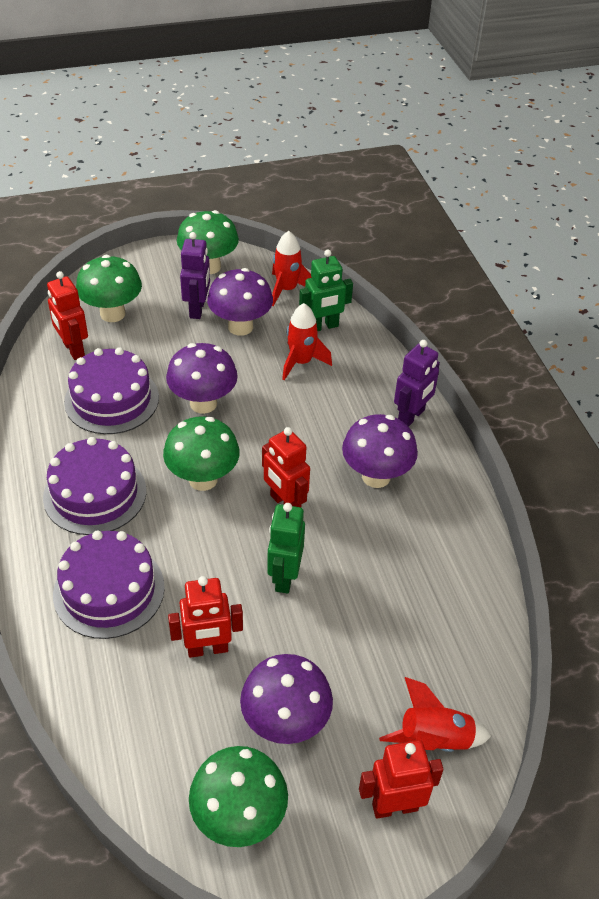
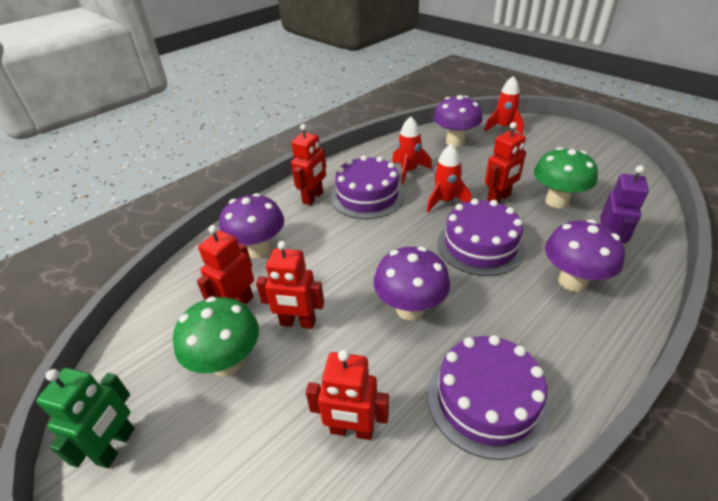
green mushroom: [76,255,142,322] [163,417,240,491] [177,210,239,274] [189,746,288,847] = 4 -> [173,296,259,377] [534,147,598,208] = 2
green robot: [267,503,305,593] [299,250,353,331] = 2 -> [36,368,135,468] = 1
purple robot: [180,232,210,319] [394,340,440,427] = 2 -> [600,165,649,244] = 1
red robot: [47,271,88,360] [168,576,243,658] [262,427,310,507] [359,740,443,819] = 4 -> [197,225,254,304] [256,241,324,329] [291,124,326,205] [306,349,389,440] [485,122,526,203] = 5

